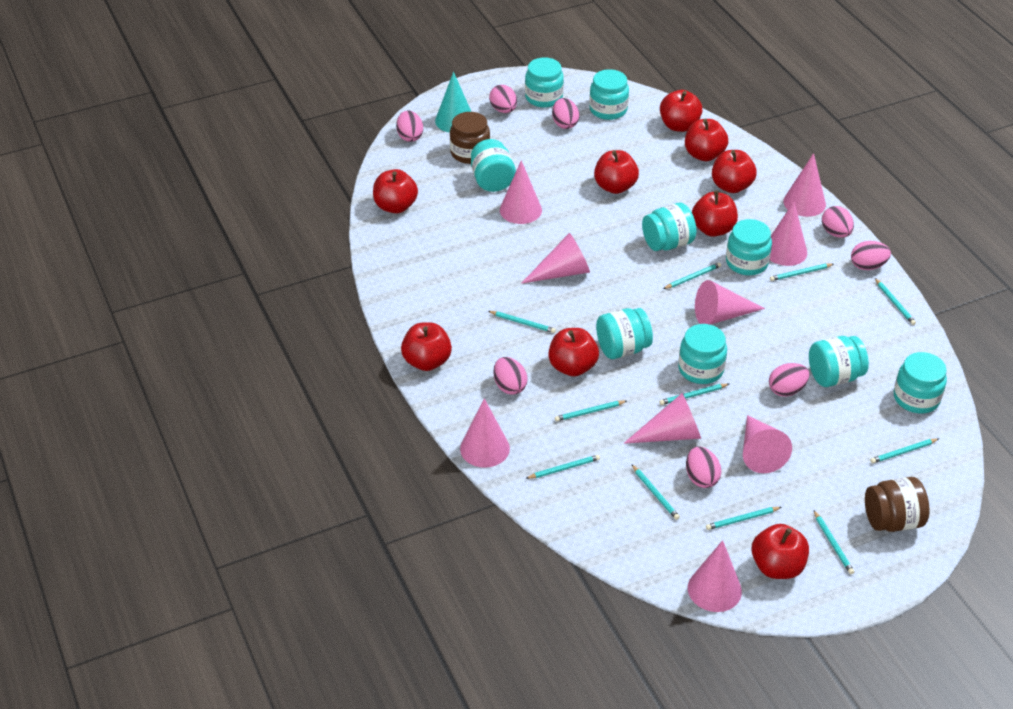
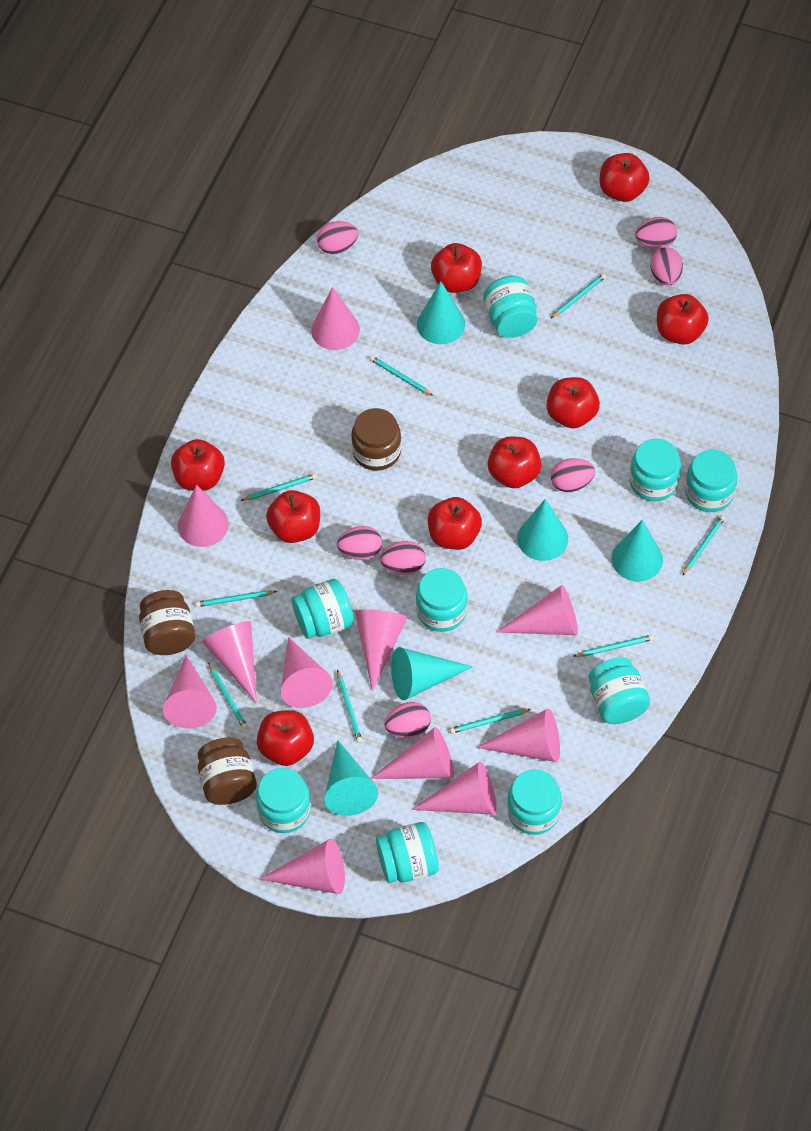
brown jar: [450,112,490,164] [865,477,929,532] = 2 -> [139,590,195,655] [198,738,257,805] [351,408,401,471] = 3
pink cone: [460,398,510,468] [500,160,542,224] [521,233,590,284] [624,393,701,444] [688,540,742,612] [695,280,765,325] [743,415,792,473] [770,202,807,266] [783,153,826,217] = 9 -> [163,655,217,728] [178,485,229,547] [202,621,257,703] [259,839,345,894] [281,637,333,708] [311,287,360,350] [355,609,407,692] [370,727,454,779] [412,762,497,815] [476,709,560,762] [497,585,578,635] = 11
pink egg: [396,111,423,142] [489,85,517,113] [493,357,527,395] [552,98,579,129] [686,447,722,488] [769,363,809,397] [822,206,854,238] [851,241,891,270] = 8 -> [317,221,358,254] [337,526,382,560] [380,541,426,575] [384,702,431,738] [551,458,595,492] [635,217,677,249] [650,247,683,286] = 7
turquoise cone: [435,72,471,132] = 1 -> [324,741,378,816] [391,647,473,700] [417,281,465,344] [517,499,568,561] [611,520,663,582] = 5
turquoise pencil: [488,311,556,333] [525,455,600,479] [555,401,627,421] [631,464,680,520] [659,384,729,405] [663,262,721,289] [706,507,781,530] [770,264,834,281] [814,511,854,574] [870,439,938,463] [875,278,916,325] = 11 -> [196,590,277,607] [208,662,247,729] [240,473,317,501] [337,669,362,743] [370,356,433,396] [450,709,531,734] [551,273,606,318] [574,635,654,657] [682,515,725,576] = 9

